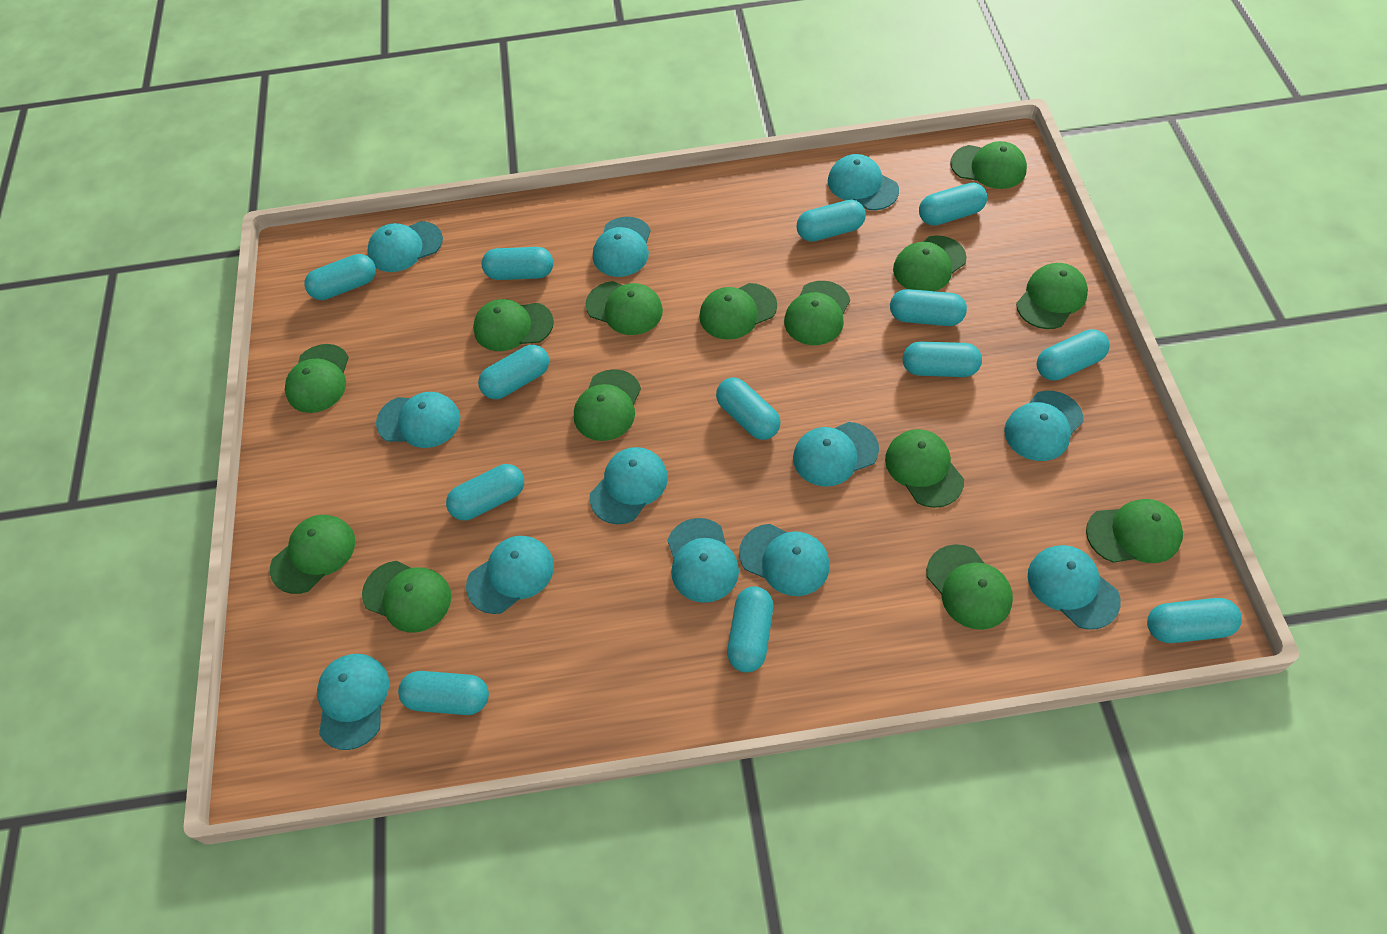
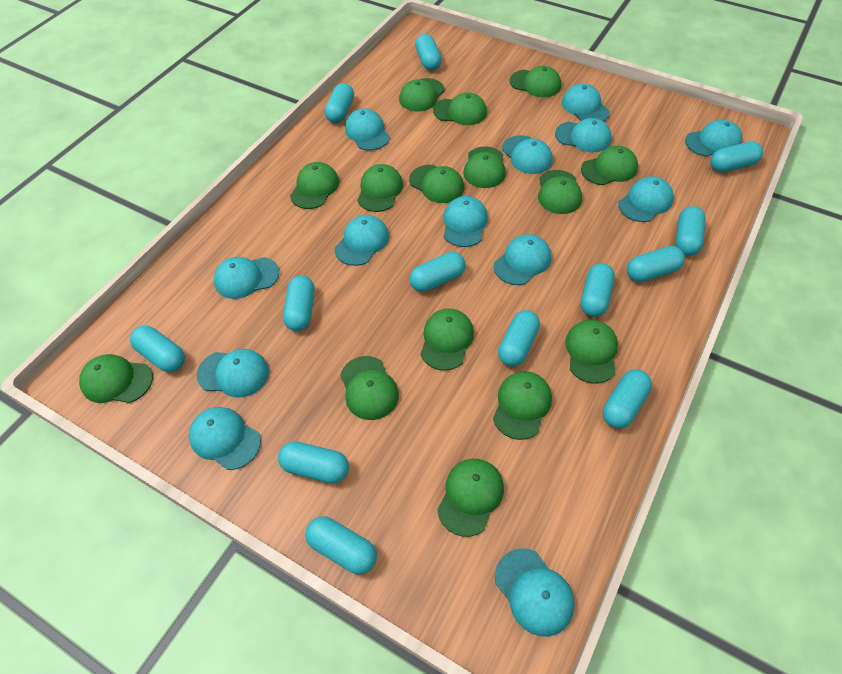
green cap: [270,515,355,594] [285,344,349,413] [362,561,451,633] [473,299,554,351] [574,369,641,441] [586,281,663,335] [699,283,777,340] [784,281,850,345] [885,429,964,508] [893,235,967,291] [926,544,1013,630] [950,141,1027,189] [1016,263,1088,329] [1086,499,1183,563] = 14 -> [79,354,153,403] [290,162,339,209] [340,356,399,420] [357,164,403,212] [399,78,445,112] [409,165,464,203] [420,309,474,371] [433,93,487,125] [437,459,504,537] [463,147,506,188] [493,371,552,440] [510,66,561,97] [538,170,582,214] [565,320,618,384] [581,146,638,185] = 15
turquoise cap: [317,654,389,750] [367,221,443,272] [376,392,460,448] [466,536,554,614] [589,447,668,524] [593,217,651,277] [667,518,739,603] [739,524,830,596] [793,422,879,487] [828,154,899,210] [1004,391,1084,461] [1028,545,1121,630] = 12 -> [189,407,261,470] [197,349,269,398] [214,257,279,299] [335,215,389,266] [345,108,390,151] [443,196,488,247] [494,234,551,285] [495,548,575,637] [502,135,553,174] [555,118,612,152] [562,84,610,121] [618,176,674,222] [685,120,742,156] = 13

